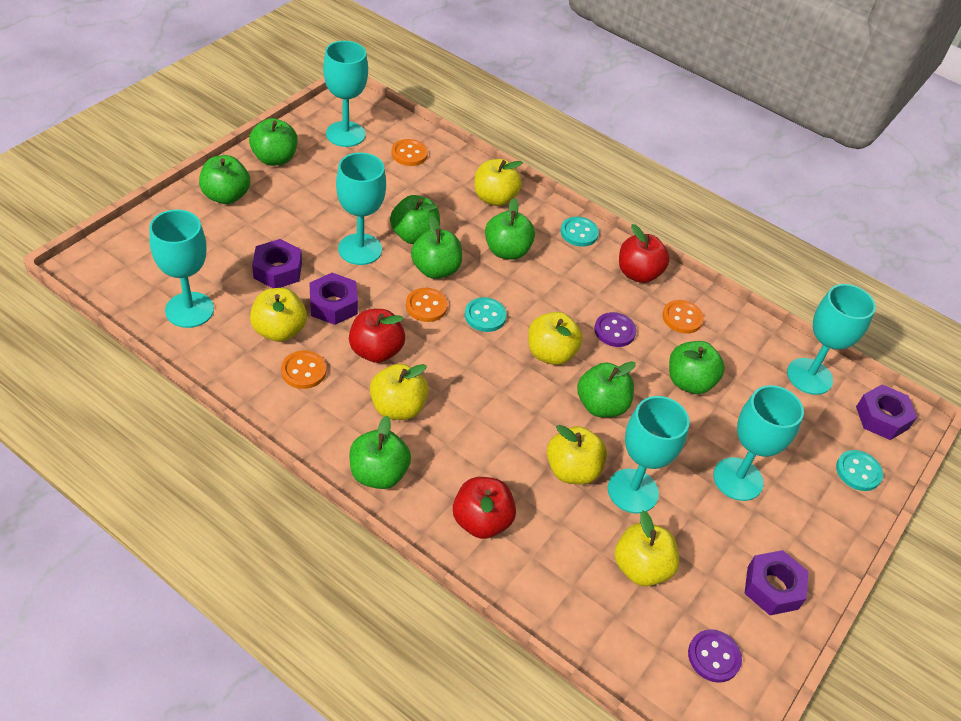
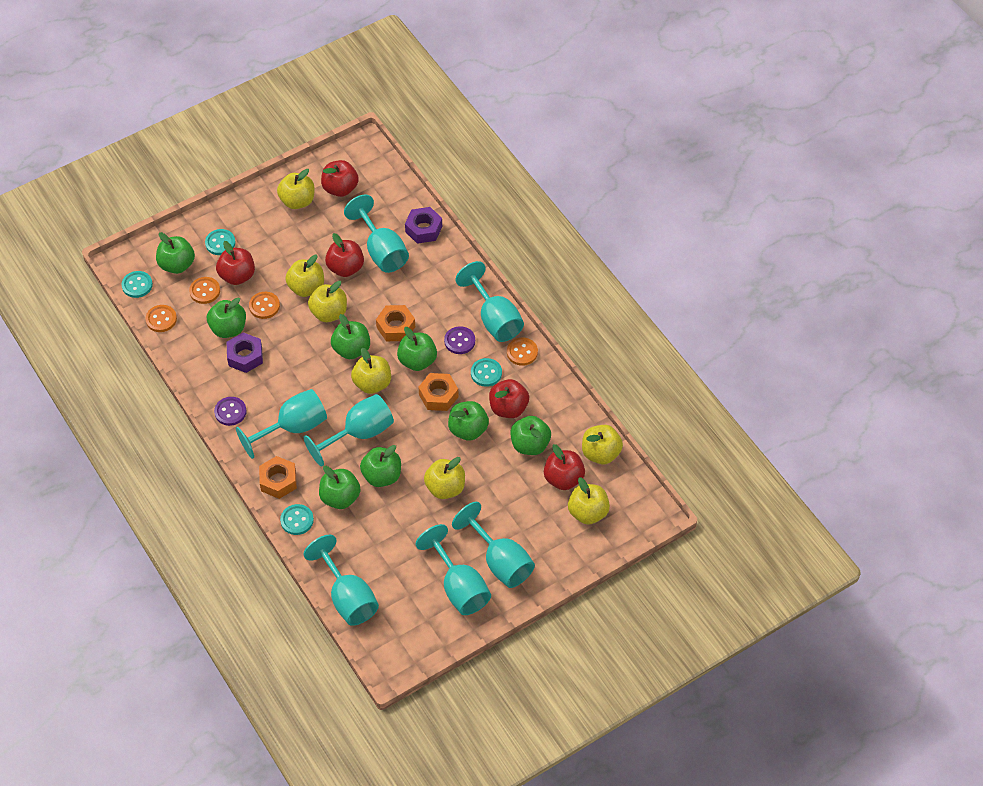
orange nut: none = 0 -> [259,456,297,499] [376,305,415,341] [418,373,459,411] = 3
purple nut: [252,239,302,288] [309,273,358,325] [744,550,809,615] [856,385,917,440] = 4 -> [227,332,263,373] [405,207,442,244] = 2
red apple: [349,309,405,363] [453,477,516,539] [619,224,669,283] = 3 -> [216,241,255,285] [321,160,359,197] [325,233,364,277] [489,379,529,418] [544,444,585,490] = 5
turquoise button: [465,297,507,332] [560,217,599,247] [836,450,883,491] = 3 -> [121,271,153,298] [205,229,236,255] [280,504,314,535] [471,358,502,387] = 4
turquoise goblet: [149,210,214,328] [323,41,368,147] [336,152,386,265] [608,396,690,513] [713,385,804,501] [787,284,876,395] = 6 -> [236,389,327,459] [303,394,394,467] [304,535,379,626] [344,195,409,273] [416,524,491,615] [452,502,535,588] [456,261,524,342] = 7
yellow apple: [250,288,307,342] [370,364,429,420] [474,159,523,206] [528,312,583,365] [547,425,607,485] [615,510,679,586] = 6 -> [277,169,315,209] [285,254,324,297] [308,281,347,322] [351,348,391,394] [424,457,465,499] [568,477,610,525] [582,425,623,464] = 7

